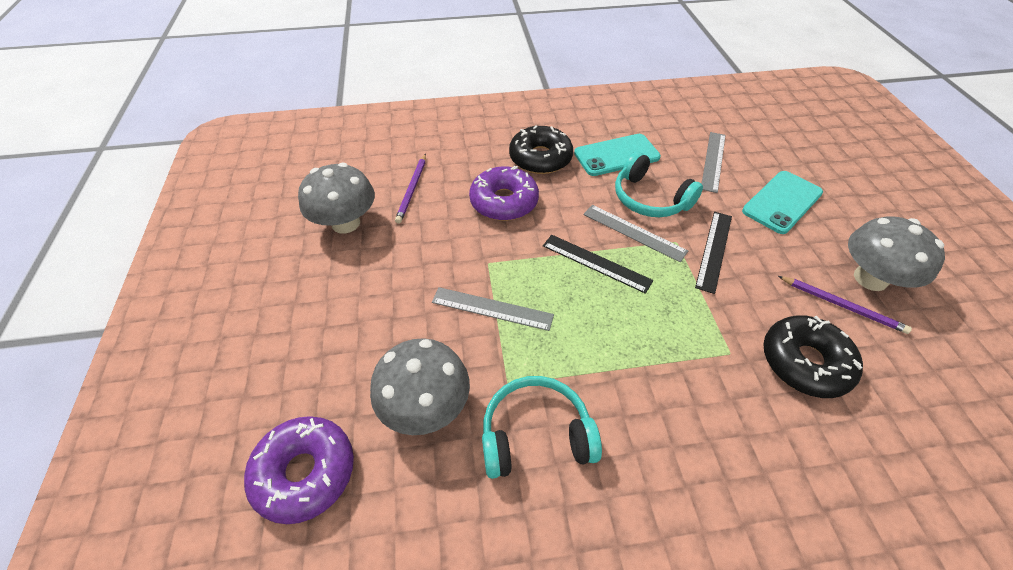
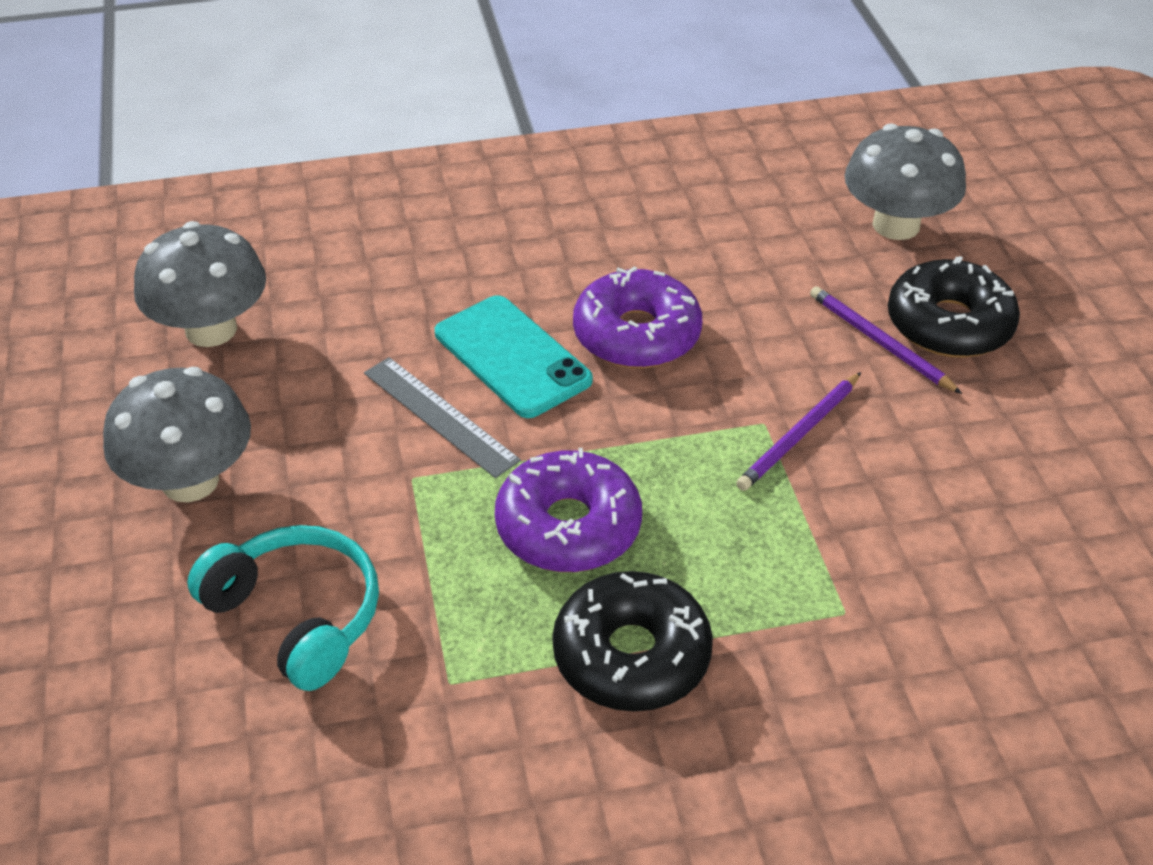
black ruler: [543,235,653,294] [695,212,732,294] = 2 -> none = 0
grey ruler: [432,287,554,331] [583,205,688,262] [702,132,726,193] = 3 -> [364,357,521,478] = 1
turquoise headphones: [482,376,602,479] [615,152,703,217] = 2 -> [187,525,379,691] = 1
turquoise phone: [574,134,661,176] [742,171,823,234] = 2 -> [435,295,593,418] = 1

